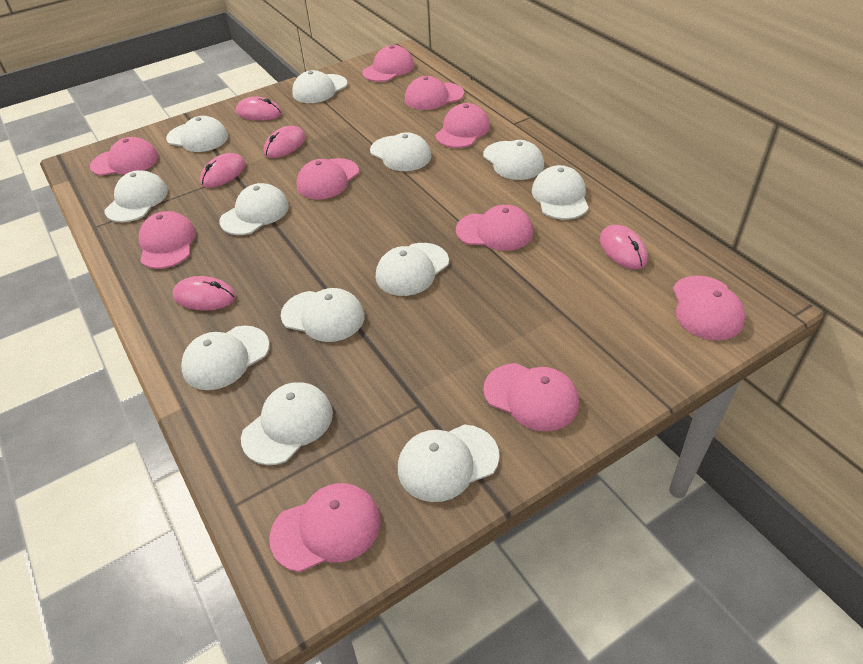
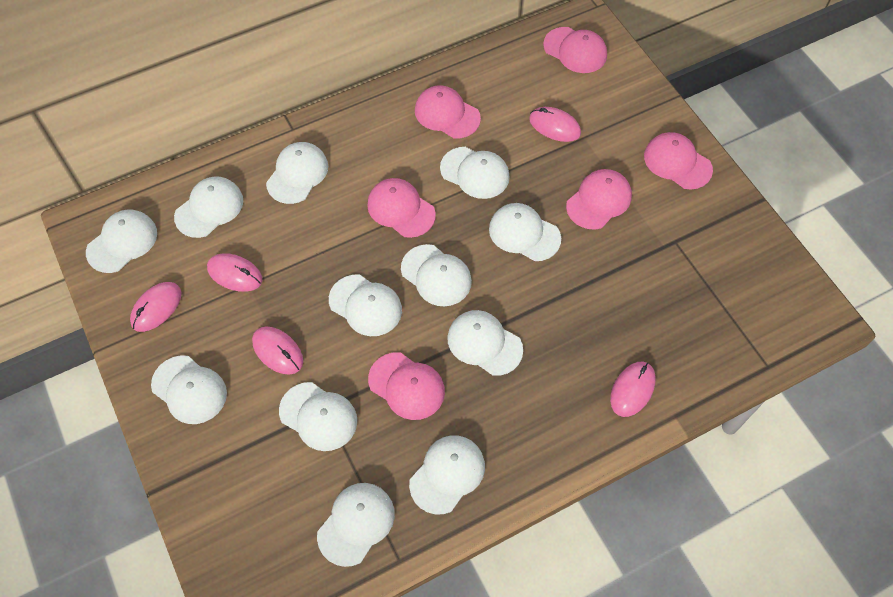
pink cap: [90,137,158,176] [139,211,196,269] [269,483,381,572] [297,158,359,200] [362,45,414,82] [405,76,464,110] [435,103,490,148] [456,205,533,251] [483,363,579,431] [673,276,745,340] = 10 -> [367,178,436,238] [368,352,445,420] [415,85,481,138] [543,27,607,73] [566,169,632,230] [644,132,713,189] = 6

